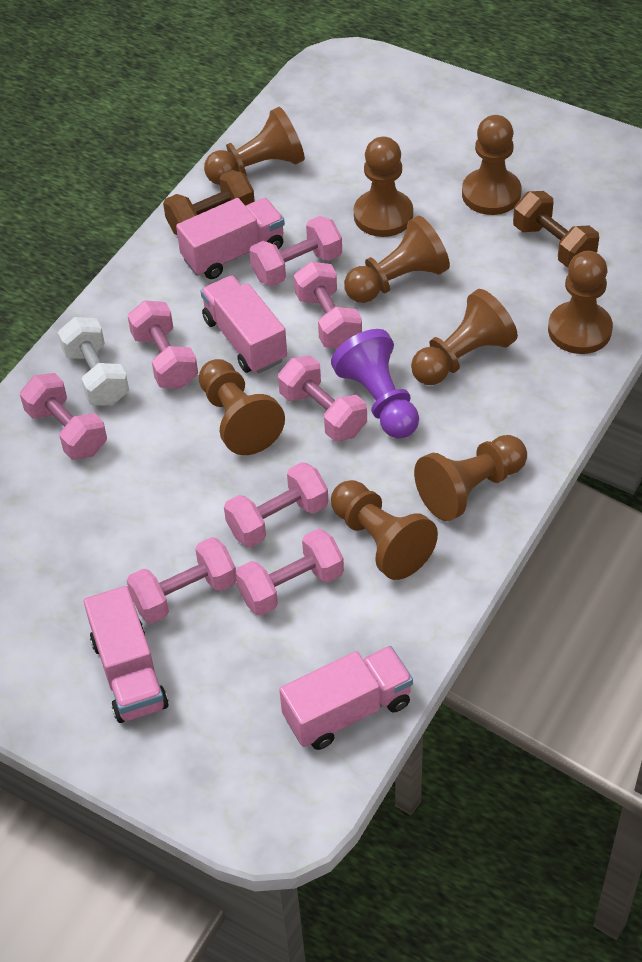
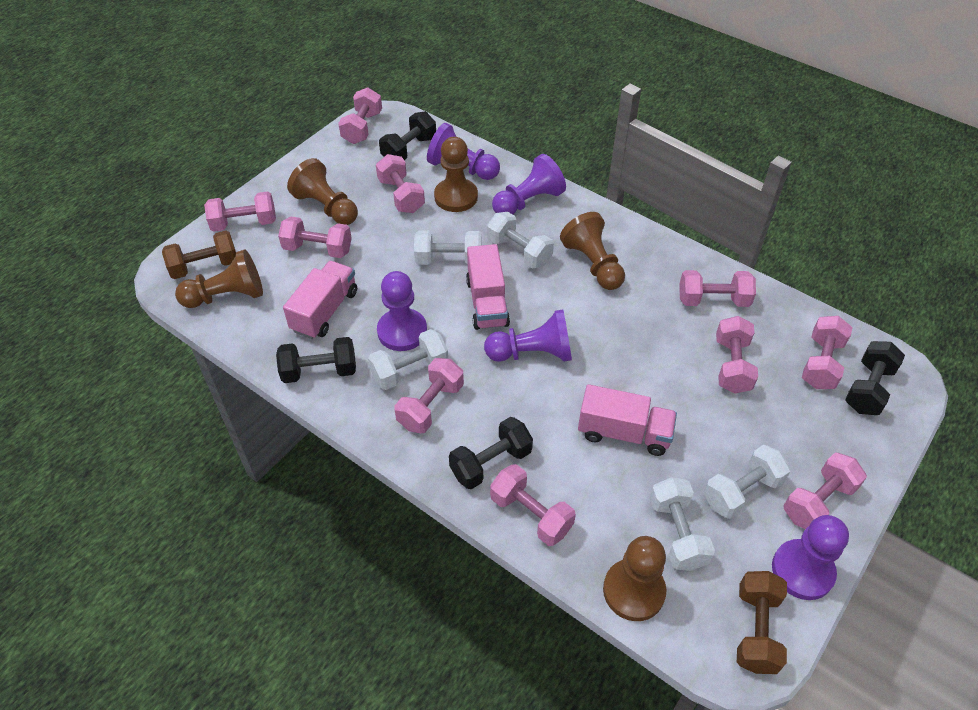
black dumbbell: none = 0 -> [276,337,356,383] [379,111,436,160] [449,417,533,489] [845,341,905,415] = 4
brown pawn: [199,359,285,455] [204,107,305,185] [331,480,438,580] [344,215,450,303] [354,137,413,237] [411,289,518,385] [414,435,527,521] [462,115,521,215] [548,251,613,354] = 9 -> [175,249,263,308] [287,158,358,225] [434,137,478,212] [560,212,625,290] [603,536,666,621] = 5
pink dumbbell: [20,373,107,460] [127,300,198,389] [127,537,236,624] [224,462,328,547] [235,529,344,616] [249,216,342,286] [278,355,367,441] [294,262,362,349] = 8 -> [204,191,276,232] [278,216,352,258] [338,87,382,144] [376,154,425,213] [395,358,464,433] [490,464,576,546] [680,270,756,307] [716,316,758,394] [784,452,867,529] [802,316,853,389] = 10
pink truck: [84,586,168,723] [176,198,285,279] [200,275,287,374] [279,646,413,750] = 4 -> [283,261,357,339] [466,244,510,330] [578,384,677,456] = 3
purple pawn: [331,329,419,439] = 1 -> [377,271,427,351] [427,123,500,180] [484,309,572,362] [492,154,566,214] [772,515,849,600] = 5
white dumbbell: [58,317,129,405] = 1 -> [368,329,448,390] [414,230,482,265] [487,212,554,268] [650,477,715,571] [704,445,791,519] = 5

